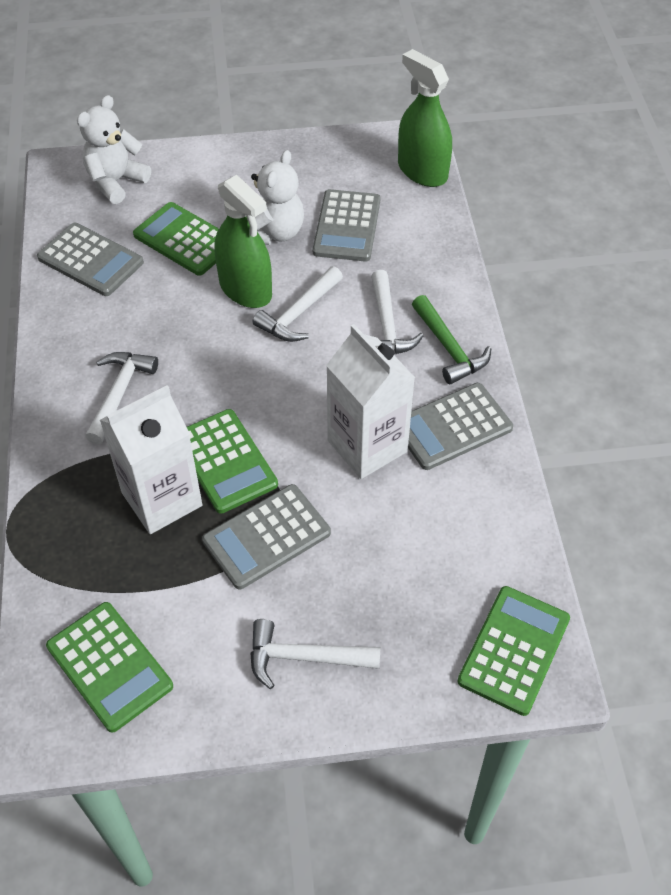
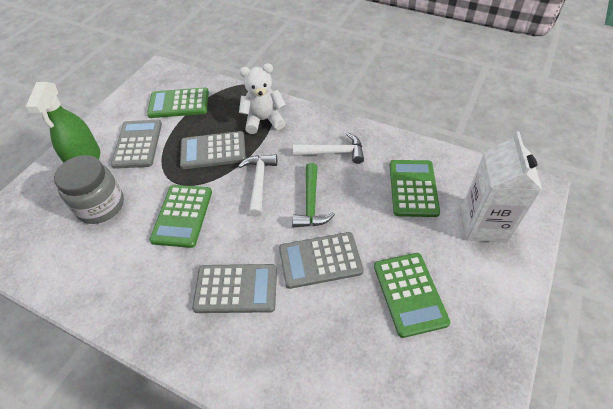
green spray bottle: [214,175,272,308] [398,49,452,187] = 2 -> [26,82,100,163] = 1
grey jar: none = 0 -> [54,155,124,224] = 1
white carton: [100,385,202,534] [326,324,415,479] = 2 -> [461,131,542,243] = 1
white hammer: [85,352,158,445] [250,619,380,689] [252,266,343,342] [371,270,423,354] = 4 -> [238,154,277,217] [293,133,364,164] = 2
white teddy bear: [77,95,151,204] [251,150,304,245] = 2 -> [239,63,286,134] = 1

